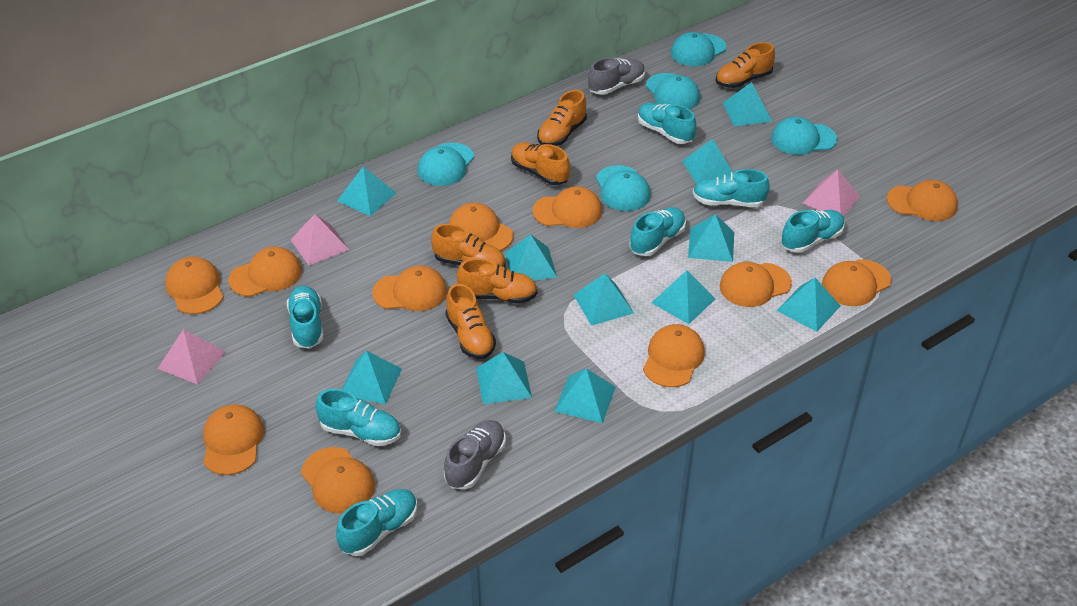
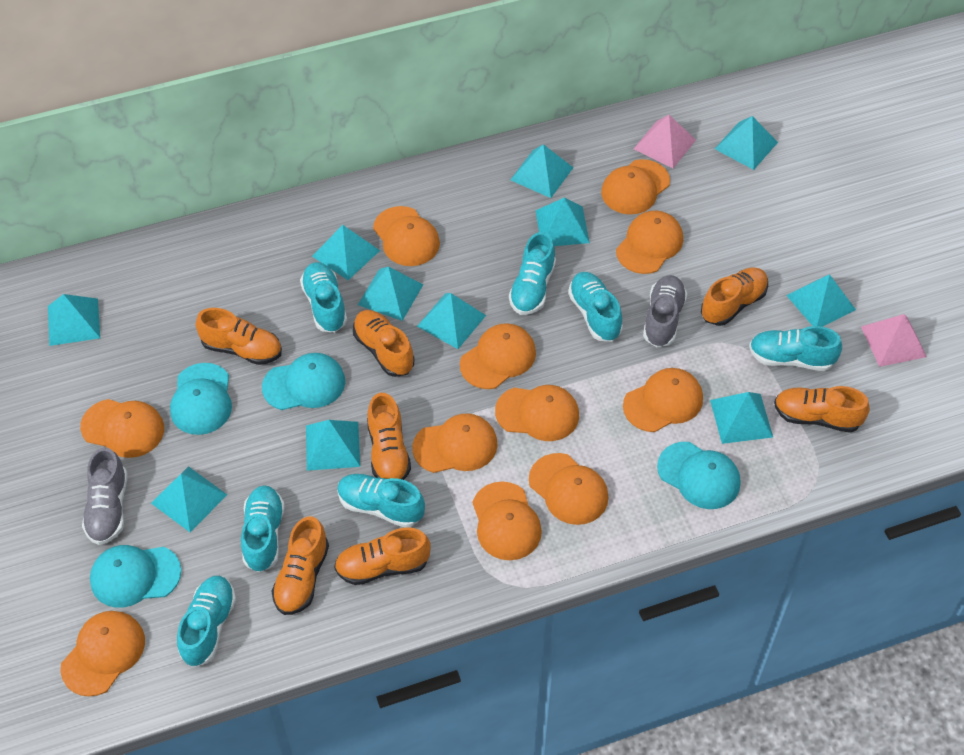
orange shoe: [431,224,506,267] [446,284,496,359] [457,258,537,304] [511,142,570,185] [537,90,587,146] [715,42,775,88] = 6 -> [196,308,282,365] [272,517,329,615] [334,527,431,585] [353,310,414,377] [367,393,411,480] [701,267,768,326] [774,386,870,433] = 7
pink pyramid: [158,329,226,384] [291,214,349,265] [803,169,860,217] = 3 -> [634,115,696,168] [861,314,927,367] = 2
turquoise cap: [417,143,474,186] [596,165,651,211] [646,73,700,109] [670,32,726,66] [771,117,837,155] = 5 -> [90,545,181,608] [170,363,232,435] [262,353,345,410] [657,442,740,509] = 4

